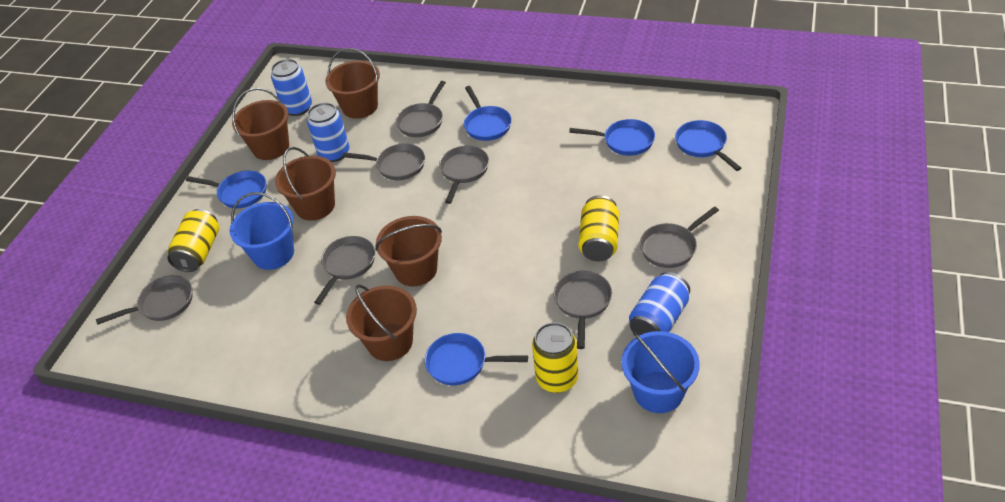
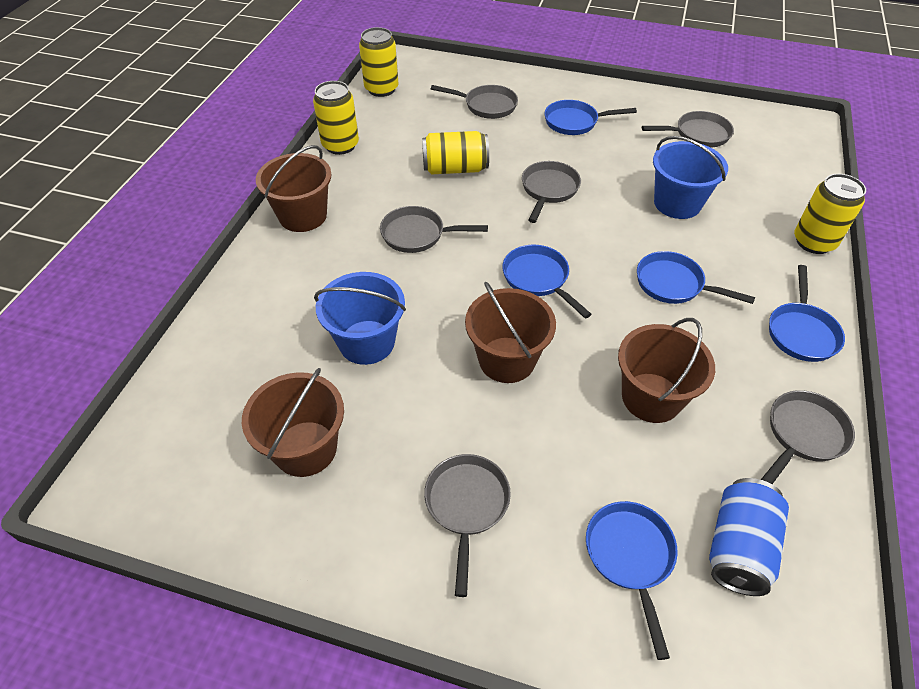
blue can: [271,59,312,116] [307,103,349,162] [629,272,690,336] = 3 -> [709,478,789,596] = 1
brown bucket: [232,88,289,160] [275,147,336,221] [325,48,380,119] [346,284,417,361] [375,216,442,286] = 5 -> [242,368,344,477] [256,145,332,232] [465,282,556,383] [618,318,715,423] = 4
grey pan: [96,275,193,325] [314,236,375,305] [342,143,425,180] [396,81,446,137] [439,146,489,204] [554,271,612,349] [640,206,719,268] = 7 -> [380,206,488,253] [424,454,511,597] [431,85,518,119] [522,161,581,223] [642,111,734,148] [761,390,855,484] = 6
yellow can: [167,209,219,272] [532,322,578,393] [578,195,619,261] = 3 -> [313,81,359,155] [359,27,398,97] [422,131,489,174] [794,174,866,254] = 4

